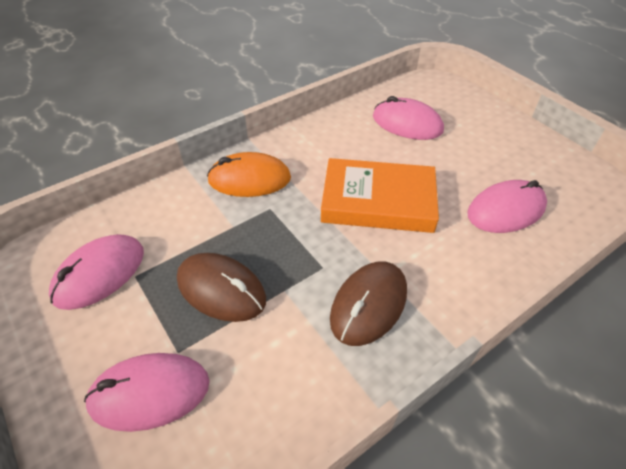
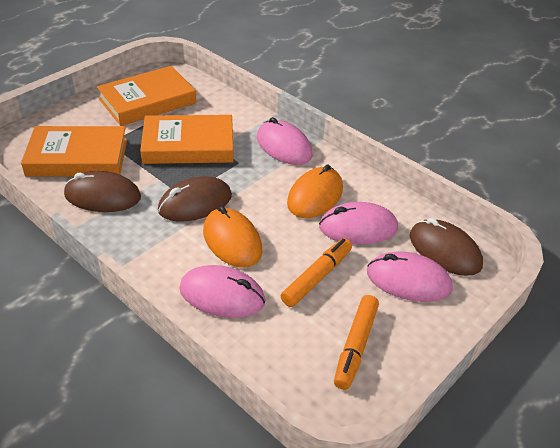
brown mouse: [177,253,266,322] [330,261,407,346] = 2 -> [64,171,141,212] [158,176,232,222] [410,218,483,276] = 3
orange book: [321,158,439,233] = 1 -> [21,126,127,176] [97,66,196,126] [140,115,234,164] = 3
orange marker: none = 0 -> [281,238,352,307] [334,295,379,390] = 2
orange mouse: [207,152,291,197] = 1 -> [203,206,262,268] [287,164,343,218] = 2

